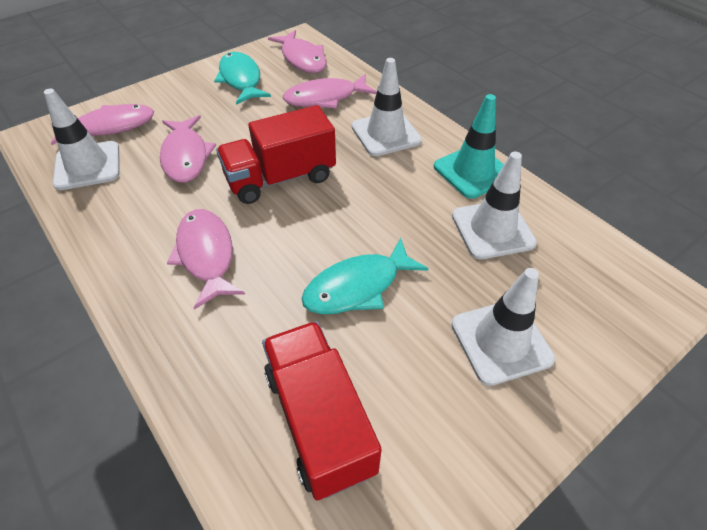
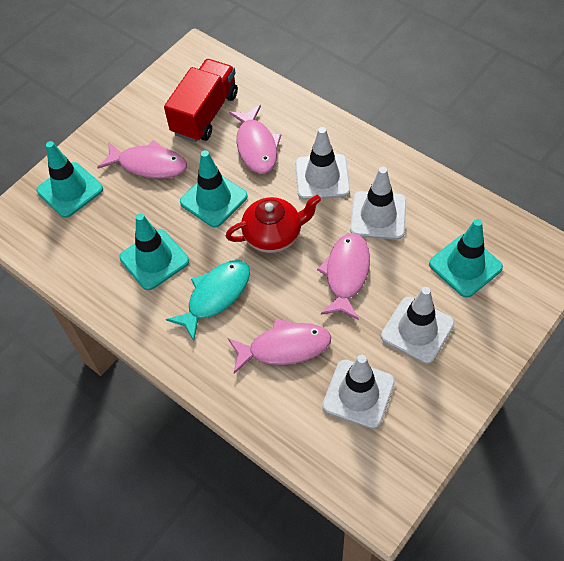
pink fish: [51,104,154,145] [160,115,216,183] [167,209,245,310] [268,30,327,73] [283,74,377,109] = 5 -> [97,140,187,179] [228,318,331,374] [229,105,281,174] [317,233,370,320] = 4
red teapot: none = 0 -> [226,195,321,253] = 1
red truck: [216,105,336,204] [262,321,382,500] = 2 -> [164,59,238,142] = 1
turquoise fish: [214,52,271,105] [301,238,429,314] = 2 -> [166,260,250,341] = 1
turquoise traffic cone: [434,94,504,199] = 1 -> [37,141,103,218] [119,213,189,290] [180,150,248,228] [429,219,503,298] = 4

